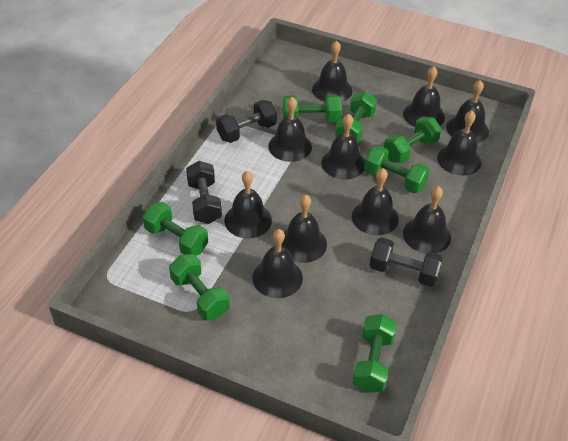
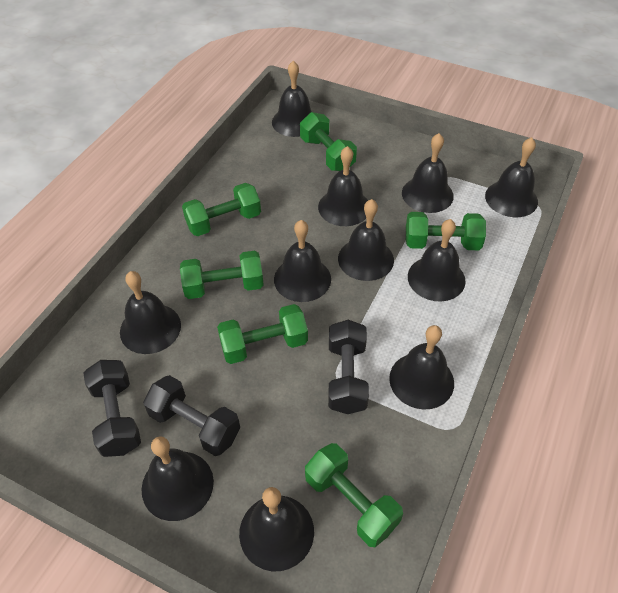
green dumbbell: [143,202,208,256] [169,254,229,320] [283,95,342,122] [335,91,377,143] [352,314,397,393] [364,145,430,193] [384,116,441,163] = 7 -> [180,251,264,299] [182,183,261,236] [217,304,308,364] [300,112,357,171] [305,443,403,547] [406,212,486,250] = 6

